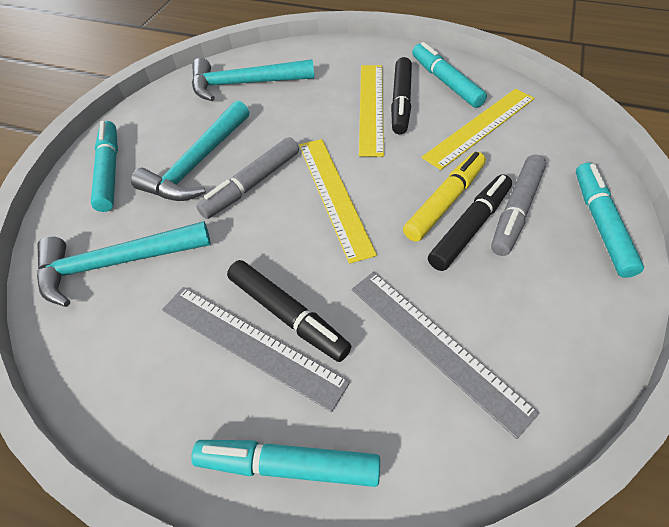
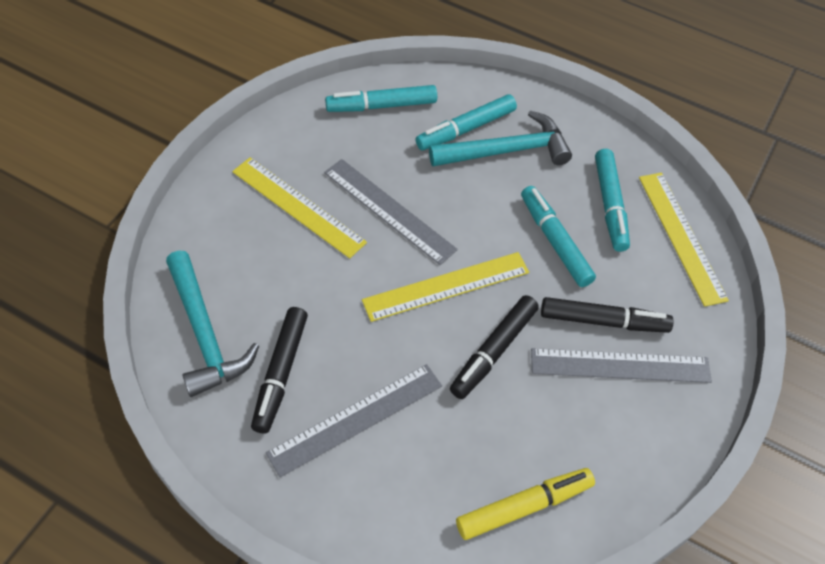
grey marker: [196,137,299,219] [491,155,546,256] = 2 -> none = 0
grey ruler: [162,287,350,412] [351,272,539,439] = 2 -> [266,364,442,477] [324,159,458,265] [531,348,712,383] = 3
turquoise hammer: [37,221,211,307] [131,100,249,201] [192,58,314,101] = 3 -> [166,250,259,397] [429,111,572,166] = 2

